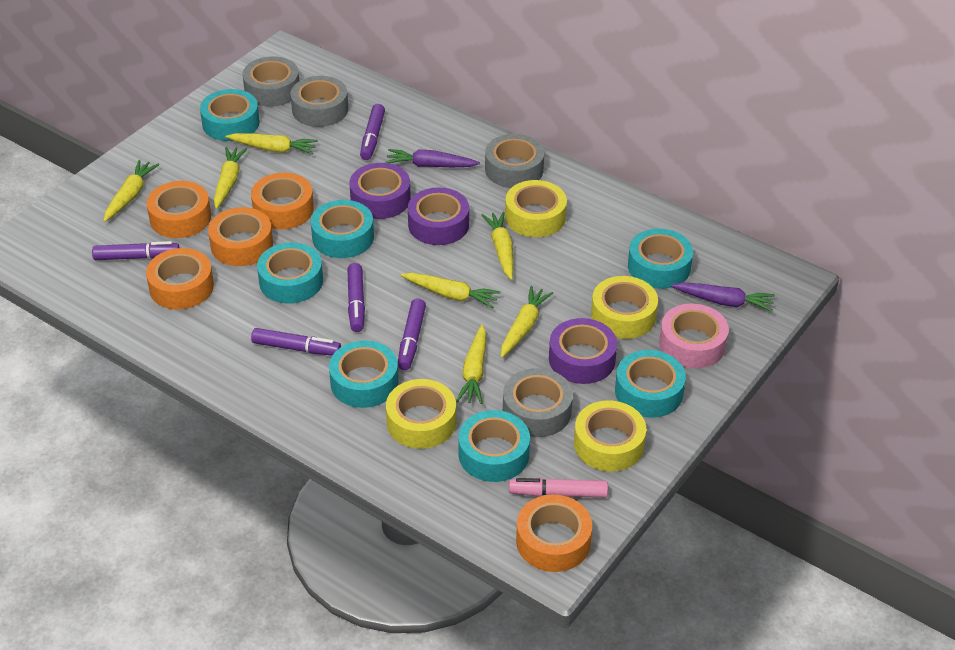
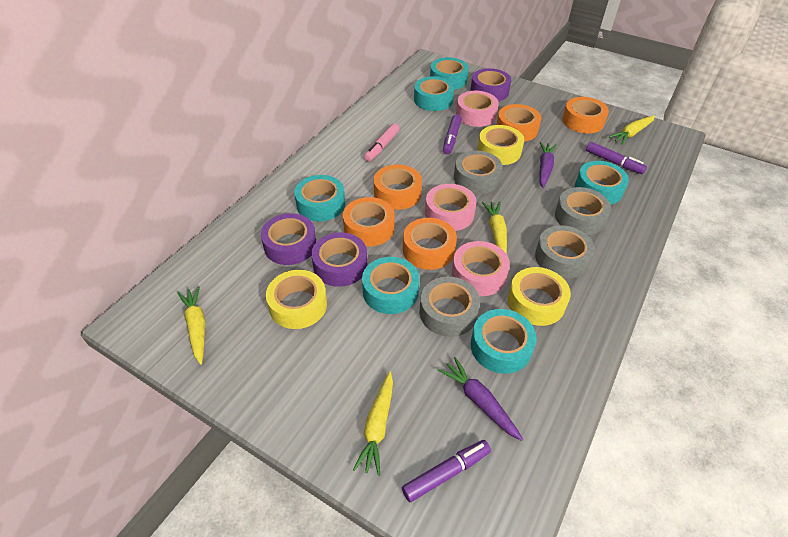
pink tape: [659,304,729,368] = 1 -> [425,184,476,231] [452,241,510,296] [456,91,499,127] = 3
purple marker: [92,241,180,260] [251,328,341,355] [347,263,365,332] [360,104,385,160] [398,298,426,370] = 5 -> [402,440,491,502] [443,115,462,154] [586,142,647,174] = 3
turquoise tape: [200,89,260,141] [257,242,323,304] [311,200,374,258] [329,340,398,408] [458,410,530,482] [615,350,686,418] [628,229,693,289] = 7 -> [294,175,345,222] [362,257,420,314] [414,76,454,111] [430,57,469,90] [471,309,537,374] [575,161,629,205] = 6
yellow carrot: [104,160,159,222] [214,147,247,209] [225,133,318,154] [401,273,501,308] [456,324,486,404] [482,211,513,280] [501,286,553,358] = 7 -> [177,286,205,365] [353,371,393,476] [482,201,507,254] [609,116,655,145] = 4
yellow tape: [386,379,456,449] [505,180,567,237] [574,400,646,472] [591,276,658,339] = 4 -> [266,270,327,329] [477,125,524,165] [508,267,571,326] = 3

